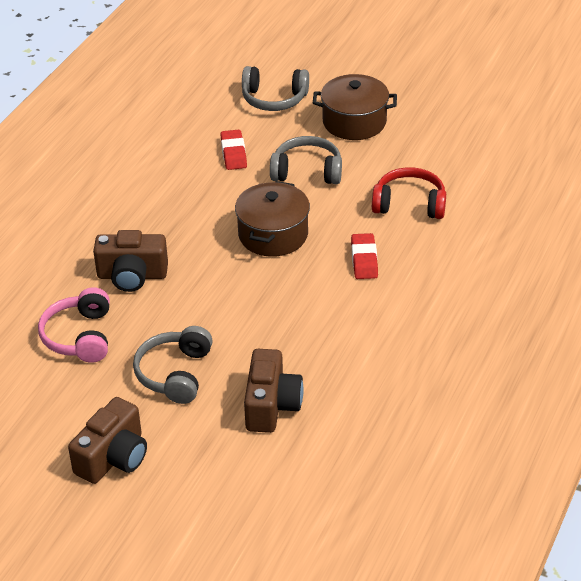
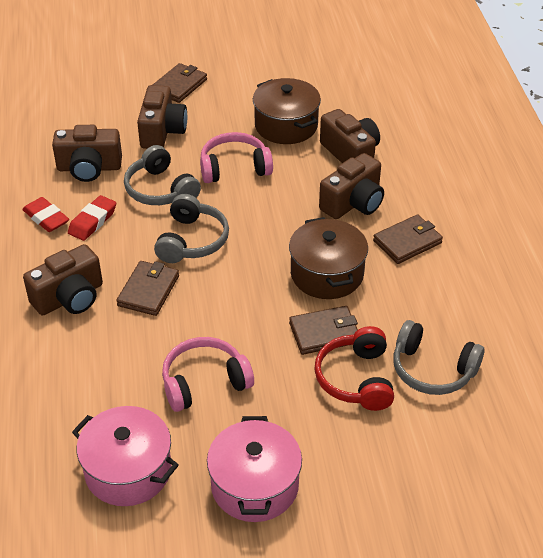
brown camera: [68,397,147,484] [93,230,168,292] [244,349,303,433] = 3 -> [23,244,103,315] [52,125,122,182] [137,85,187,149] [319,153,384,219] [320,109,380,163] = 5
brown wallet: none = 0 -> [116,261,179,316] [153,63,207,103] [289,306,358,355] [373,214,443,264] = 4
pink headphones: [38,287,110,363] = 1 -> [162,337,254,412] [200,132,273,183] = 2
pink pot: none = 0 -> [72,406,179,506] [207,416,302,522] = 2

